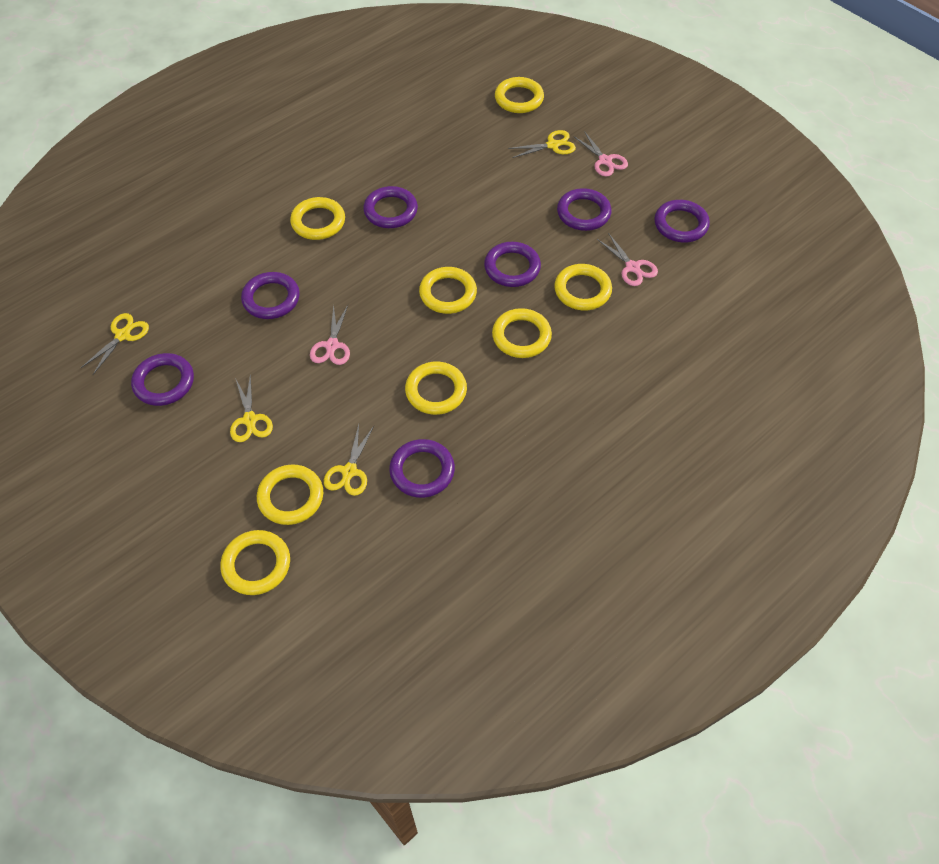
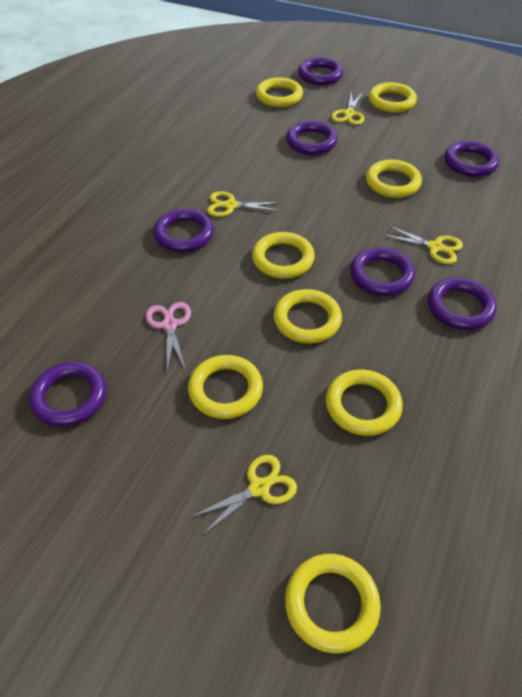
pink scissors: [310,305,350,365] [573,131,628,177] [597,233,658,286] = 3 -> [146,302,191,371] = 1

